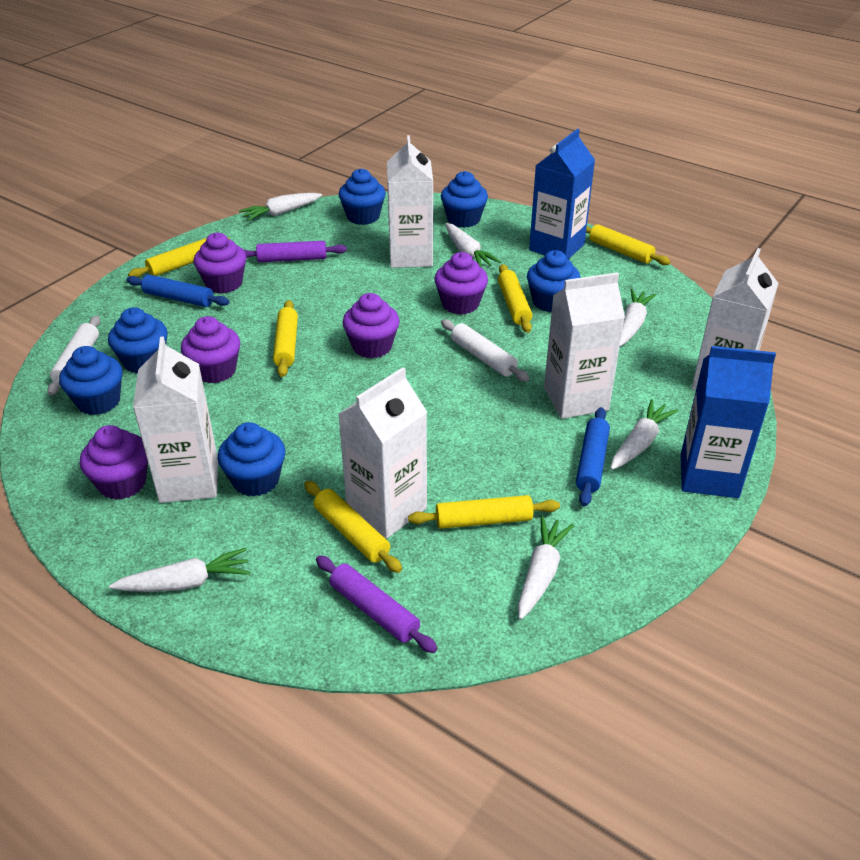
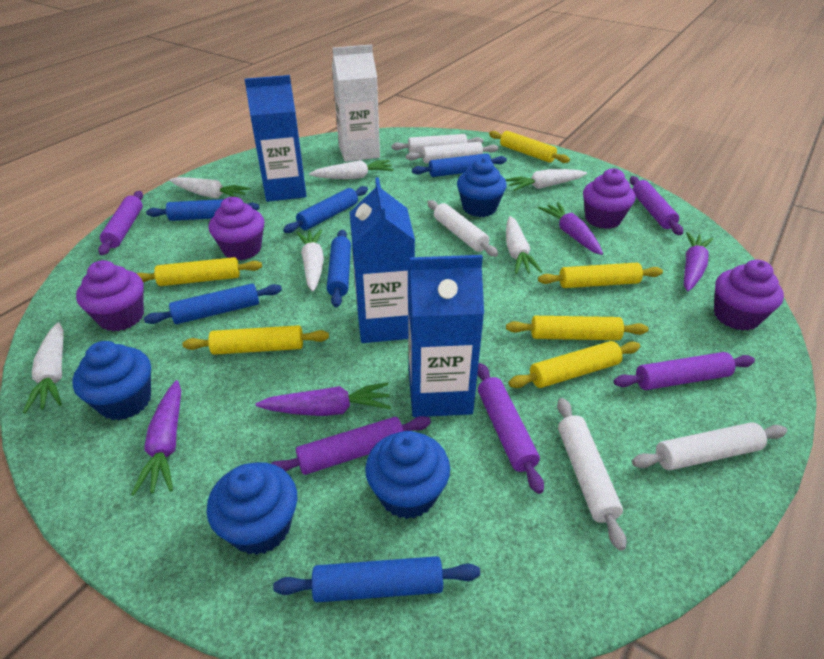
blue carton: [529,129,595,259] [681,346,776,498] = 2 -> [244,75,307,202] [350,177,415,343] [408,255,484,417] = 3
blue cupcake: [59,346,123,415] [108,307,168,374] [218,422,285,497] [339,169,386,225] [441,171,488,228] [527,250,580,312] = 6 -> [72,341,151,420] [207,462,297,555] [365,431,450,519] [457,158,507,217] = 4
blue rolling pin: [127,274,229,307] [576,407,610,507] = 2 -> [144,284,282,324] [146,199,259,221] [273,556,480,602] [283,186,368,233] [327,230,351,307] [412,153,507,177] = 6
purple carrot: none = 0 -> [131,380,181,496] [255,382,391,416] [538,202,603,255] [684,232,713,291] = 4
purple cupcake: [80,425,148,500] [181,316,240,383] [194,233,246,294] [343,293,400,359] [434,252,488,315] = 5 -> [76,260,144,331] [209,197,264,260] [583,168,635,229] [714,260,784,331] = 4
purple rolling pin: [243,241,347,263] [316,555,437,653] = 2 -> [98,191,143,255] [271,416,431,475] [477,363,544,494] [614,352,755,390] [630,176,683,235] = 5
white carton: [133,336,218,503] [338,367,427,539] [387,135,433,268] [544,272,625,419] [691,248,779,390] = 5 -> [332,44,380,162] = 1
white rolling pin: [47,316,100,396] [441,319,530,382] = 2 -> [391,134,483,153] [406,142,498,163] [427,200,498,257] [557,398,627,551] [632,422,787,470] = 5

